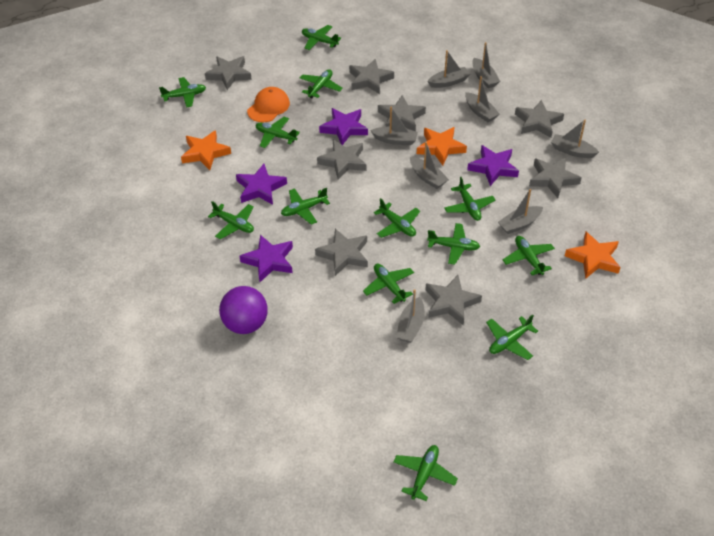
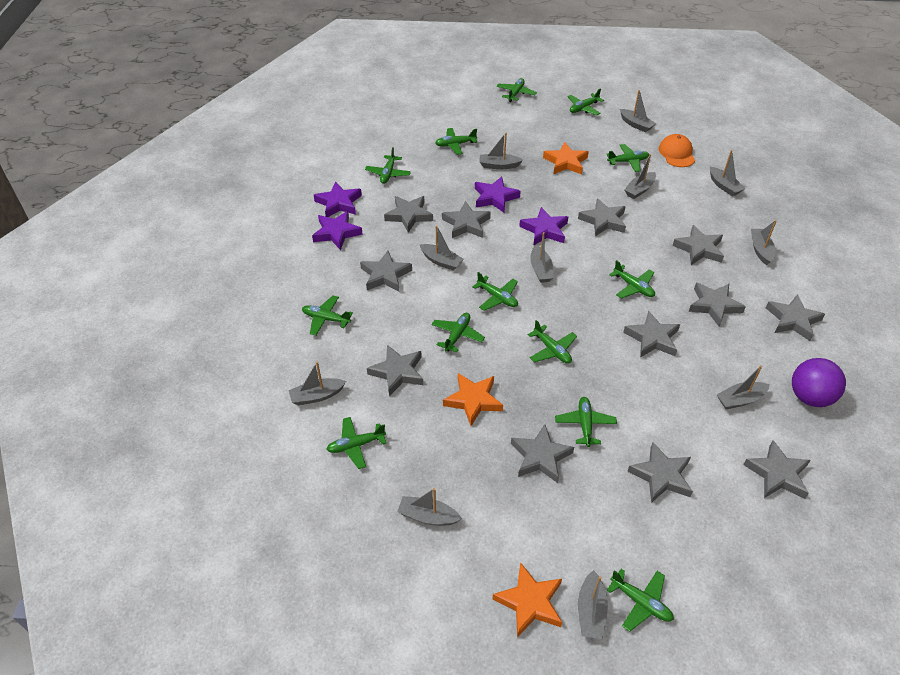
grey boat: [370,106,418,145] [397,289,425,343] [410,142,449,189] [427,50,470,88] [465,76,500,122] [472,42,500,88] [498,189,543,234] [551,119,599,158] = 8 -> [289,361,346,405] [397,488,462,526] [420,225,464,271] [480,132,523,169] [530,232,554,283] [578,570,608,639] [620,90,656,132] [624,154,656,199] [710,150,745,196] [717,365,770,409] [751,220,777,265] = 11
grey star: [205,56,252,90] [315,229,368,276] [317,139,367,180] [349,59,394,94] [378,95,426,131] [425,275,482,325] [515,100,564,138] [529,157,581,198] = 8 -> [360,251,412,291] [367,345,424,396] [384,196,433,233] [442,201,491,238] [511,424,574,483] [578,198,626,237] [623,310,680,357] [627,442,693,503] [672,225,724,265] [689,283,746,327] [743,440,811,499] [766,294,825,341] = 12

